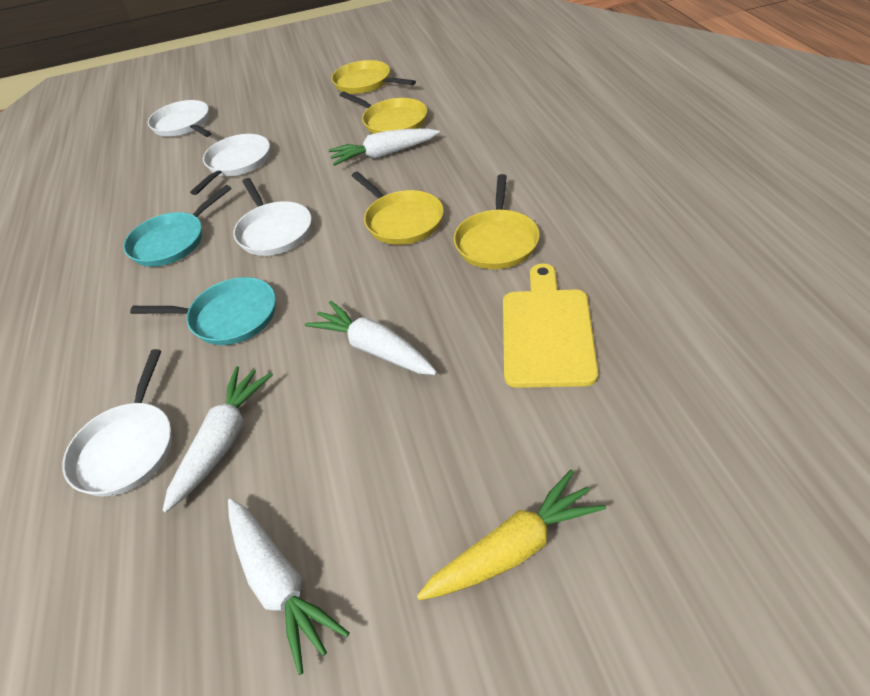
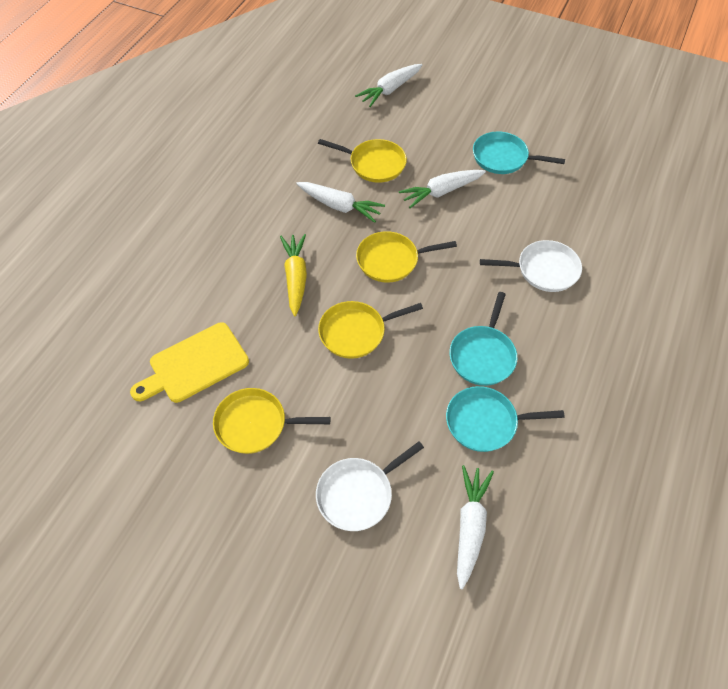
turquoise pan: [123,185,231,267] [130,277,276,345] = 2 -> [446,386,565,452] [450,292,517,386] [473,131,565,174] = 3
white pan: [62,349,172,497] [148,100,212,137] [190,134,270,195] [233,178,312,256] = 4 -> [316,441,424,531] [480,240,582,292] = 2

